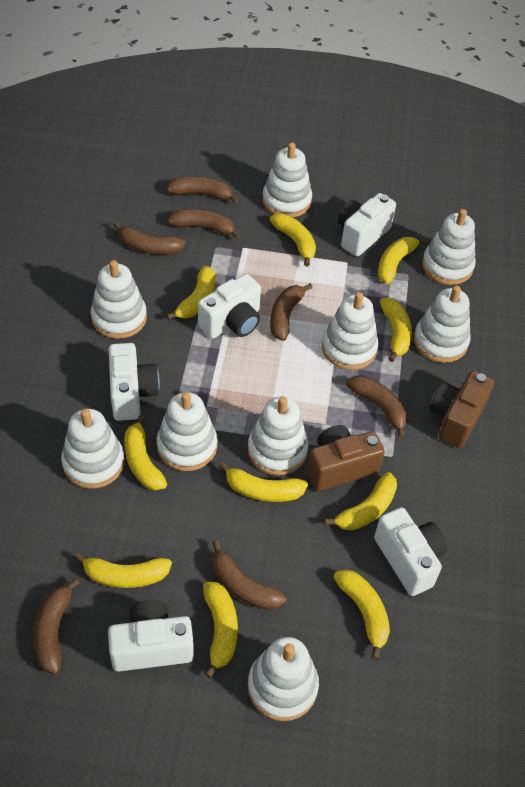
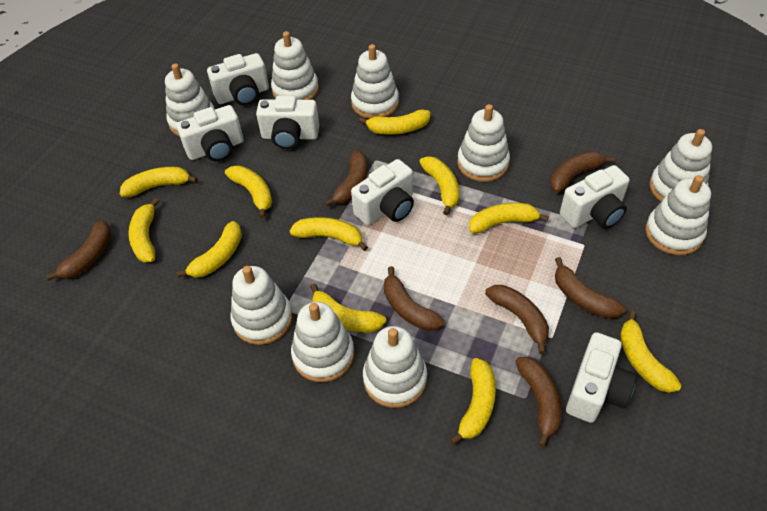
brown camera: [307,425,385,491] [430,371,494,448] = 2 -> none = 0
white camera: [108,600,194,672] [109,343,160,421] [198,274,261,339] [338,193,396,256] [374,507,447,596] = 5 -> [176,105,244,161] [207,53,269,105] [256,96,319,149] [351,159,414,225] [560,165,630,229] [566,332,636,423] = 6
yellow banana: [75,552,172,588] [124,415,167,490] [167,265,215,320] [203,581,238,678] [219,462,308,502] [270,213,316,266] [325,472,397,530] [333,569,390,660] [378,237,427,284] [380,298,412,362] = 10 -> [120,167,198,197] [129,198,159,263] [177,221,242,278] [225,166,272,218] [290,217,368,251] [310,284,386,332] [359,109,431,135] [419,156,459,215] [450,358,496,445] [469,203,549,233] [620,311,682,393] = 11

